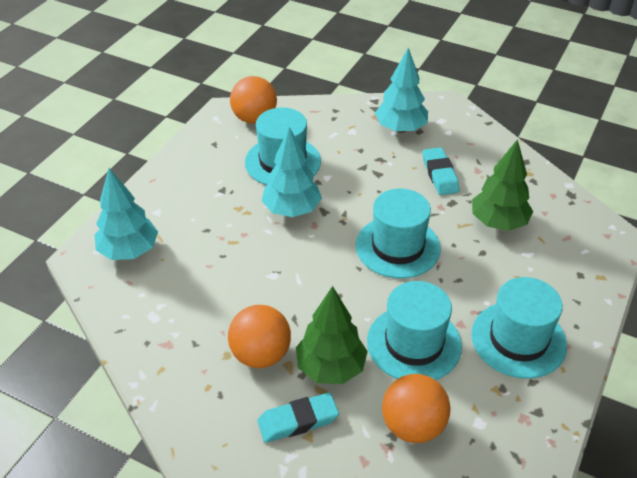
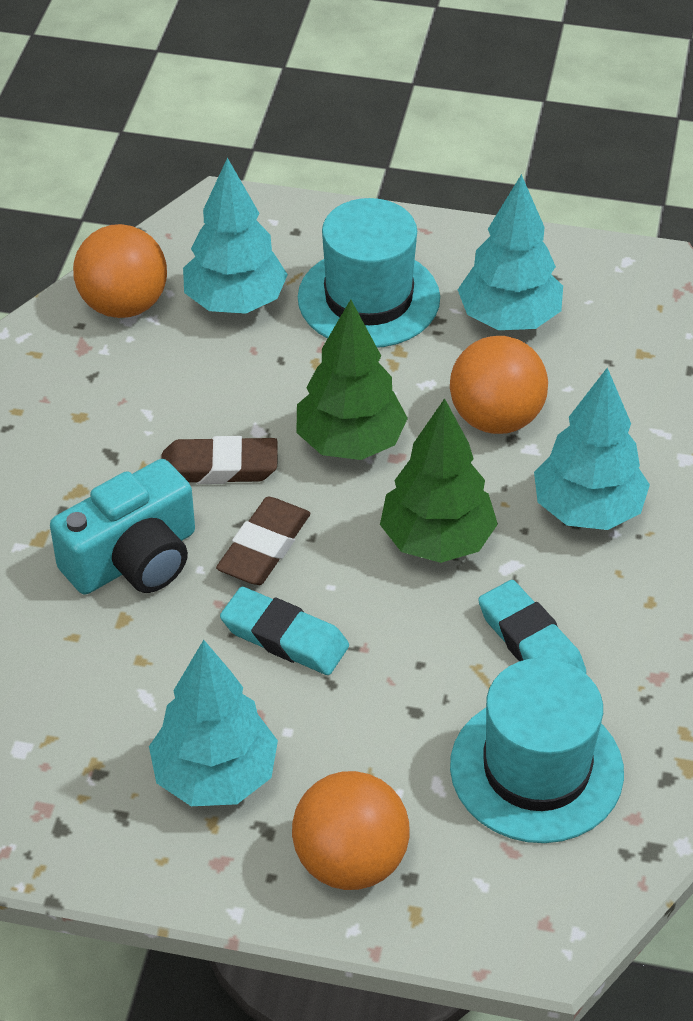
brown eraser: none = 0 -> [161,436,277,484] [216,497,310,585] = 2
turquoise camera: none = 0 -> [50,459,195,595] = 1
turquoise hat: [245,108,321,185] [356,188,441,279] [367,281,462,380] [471,277,567,379] = 4 -> [298,198,440,348] [450,658,624,843] = 2
turquoise tree: [95,168,158,260] [261,127,322,217] [375,48,428,133] = 3 -> [149,640,278,806] [183,158,288,314] [458,174,563,330] [534,368,650,530] = 4

